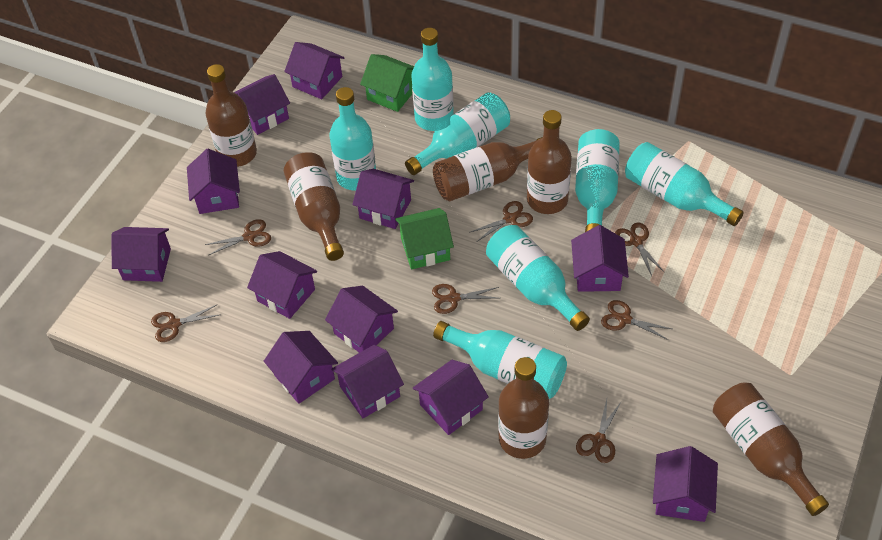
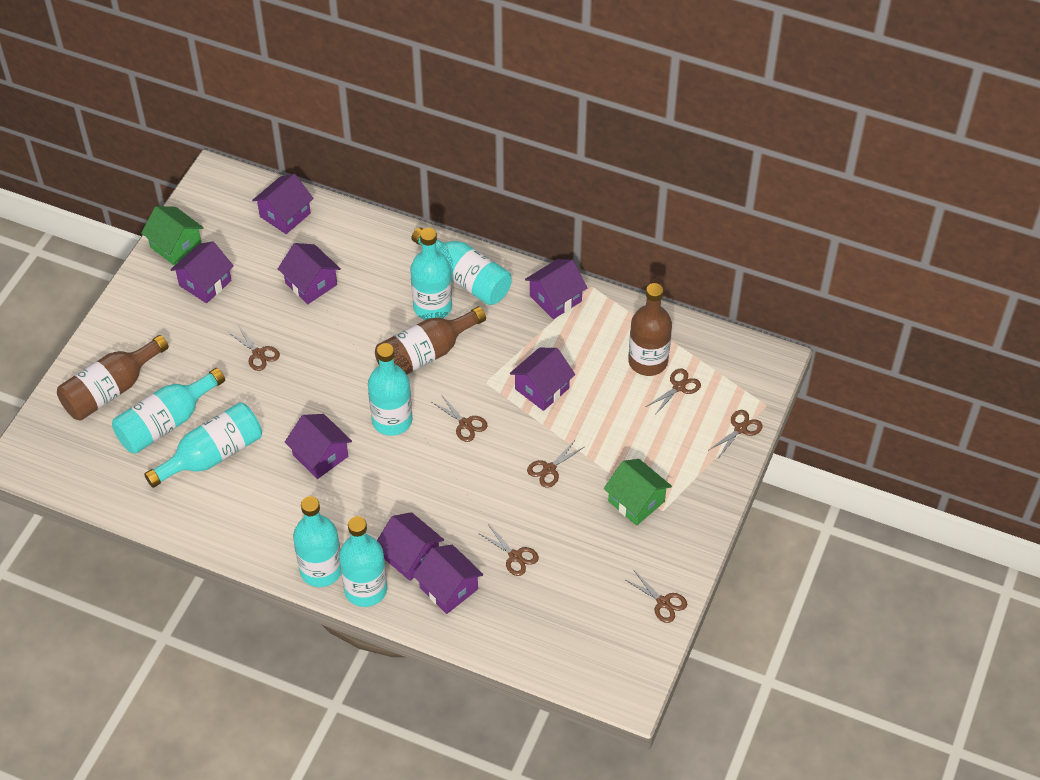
brown bottle: [206,64,257,167] [284,152,344,261] [433,137,543,202] [498,357,549,459] [527,110,572,214] [713,382,829,516] = 6 -> [57,335,169,421] [375,306,486,374] [628,283,672,376] = 3
purple house: [112,227,171,282] [187,149,240,214] [234,74,290,135] [247,251,317,319] [264,331,338,404] [284,42,345,99] [325,286,398,353] [331,345,404,418] [352,169,414,229] [413,360,489,435] [571,225,629,292] [653,446,718,522] = 12 -> [170,241,234,303] [252,174,314,234] [278,243,341,304] [285,414,352,479] [377,512,444,581] [413,545,483,614] [510,348,575,411] [525,259,587,319] = 8

